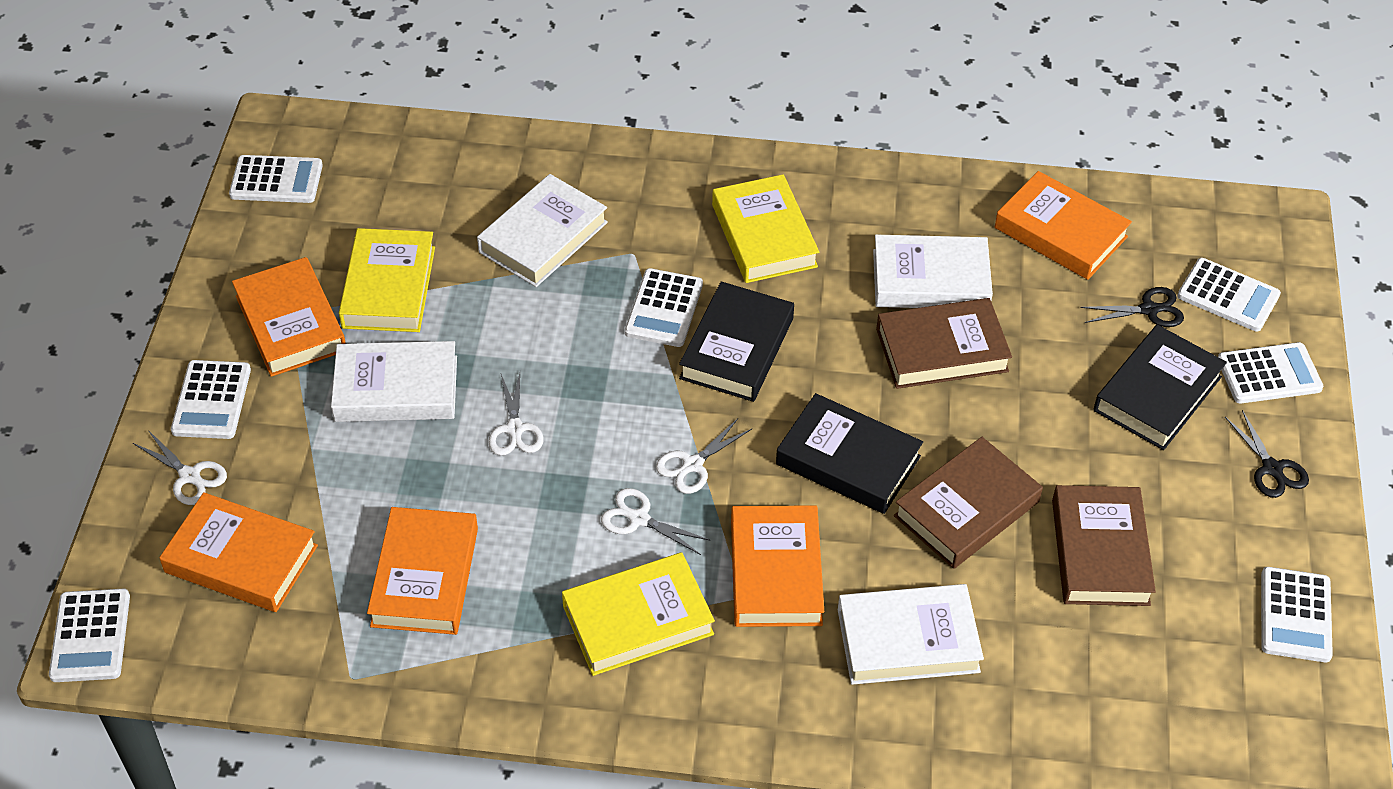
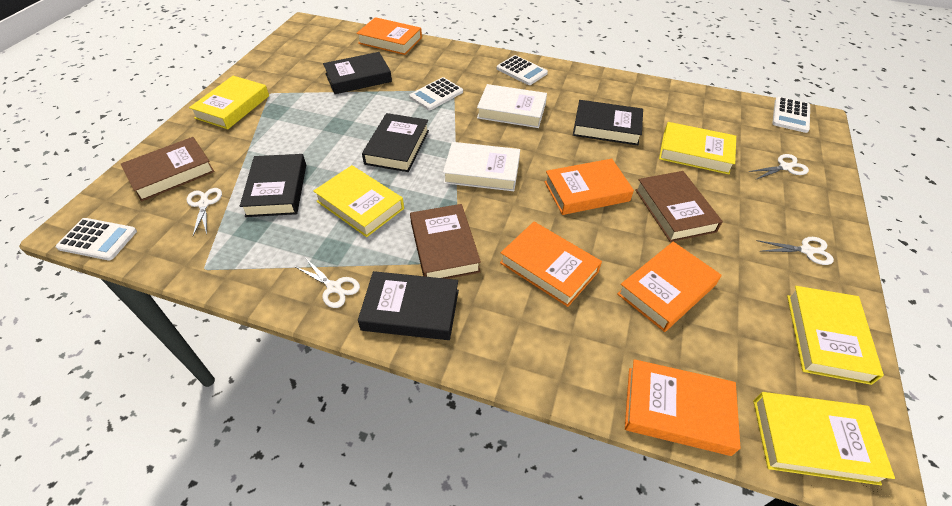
black book: [679,282,794,402] [776,393,923,514] [1094,325,1227,450] = 3 -> [240,154,306,217] [323,52,392,94] [358,271,459,340] [362,113,429,172] [573,100,643,145] = 5
black scissors: [1080,287,1184,327] [1225,410,1309,498] = 2 -> none = 0
white book: [331,341,457,422] [477,174,608,287] [838,584,984,685] [873,235,993,308] = 4 -> [443,142,520,191] [477,84,547,128] = 2
white calculator: [49,589,130,682] [171,360,251,439] [229,155,323,203] [625,268,703,347] [1177,258,1281,332] [1218,342,1323,403] [1261,567,1333,662] = 7 -> [56,218,137,260] [409,77,463,110] [497,55,548,85] [772,97,810,133] = 4
yellow book: [339,228,435,332] [562,552,715,676] [712,174,819,283] = 3 -> [189,76,269,129] [313,165,404,237] [659,122,736,175] [753,392,895,485] [787,286,884,385] = 5

